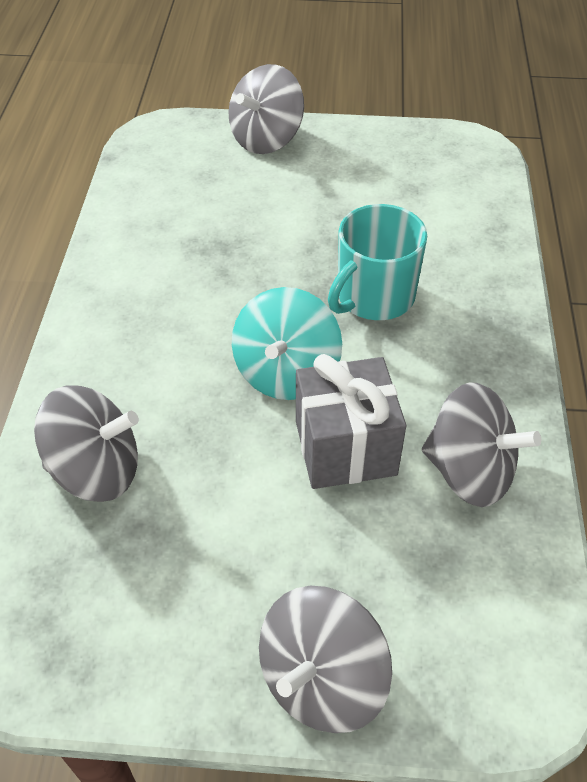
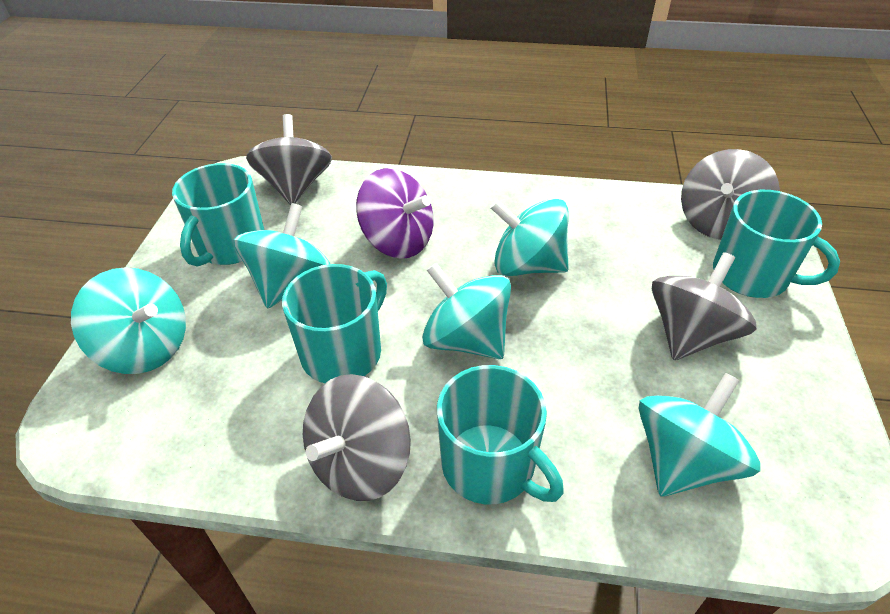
grey gift: [296,354,406,489] = 1 -> none = 0
purple spinning top: none = 0 -> [356,168,434,259] = 1
turquoise mug: [328,204,427,320] = 1 -> [172,163,264,267] [282,264,387,383] [437,365,564,504] [713,190,840,298] = 4
turquoise spinning top: [232,287,342,400] = 1 -> [71,267,186,374] [233,203,330,309] [422,263,511,359] [490,198,569,276] [639,373,761,496] = 5

